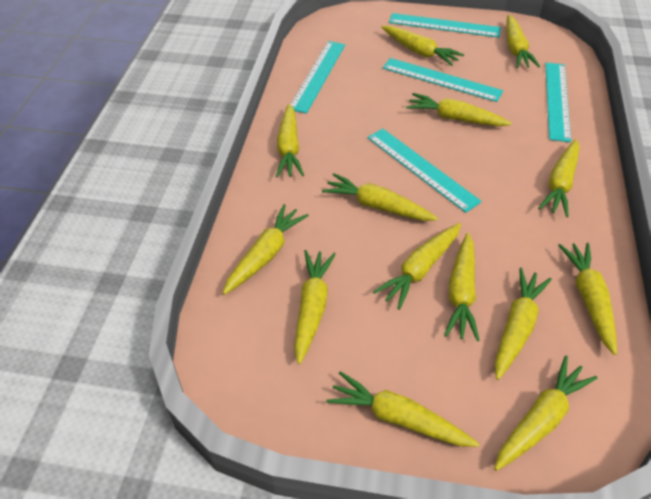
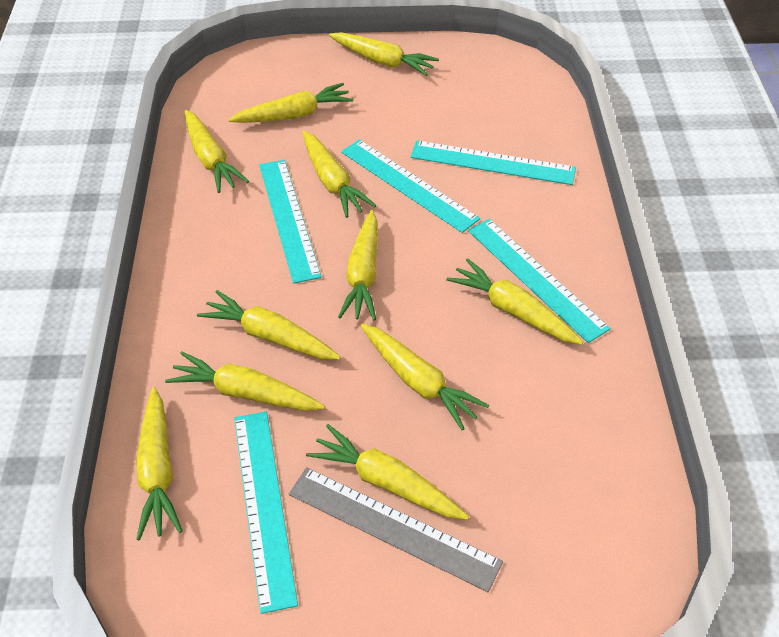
grey ruler: none = 0 -> [289,467,503,592] = 1
yellow carrot: [223,204,309,295] [276,104,304,177] [294,250,336,364] [322,173,438,221] [326,371,479,447] [373,223,461,310] [381,26,464,66] [406,93,512,126] [444,233,480,341] [494,356,598,471] [495,267,552,380] [506,15,540,68] [538,139,580,217] [558,243,617,355] = 14 -> [136,387,182,540] [165,351,325,411] [185,110,249,193] [197,290,341,360] [228,83,353,123] [303,131,376,218] [306,424,469,520] [329,32,439,76] [338,210,378,320] [361,323,489,430] [446,258,583,345] = 11

